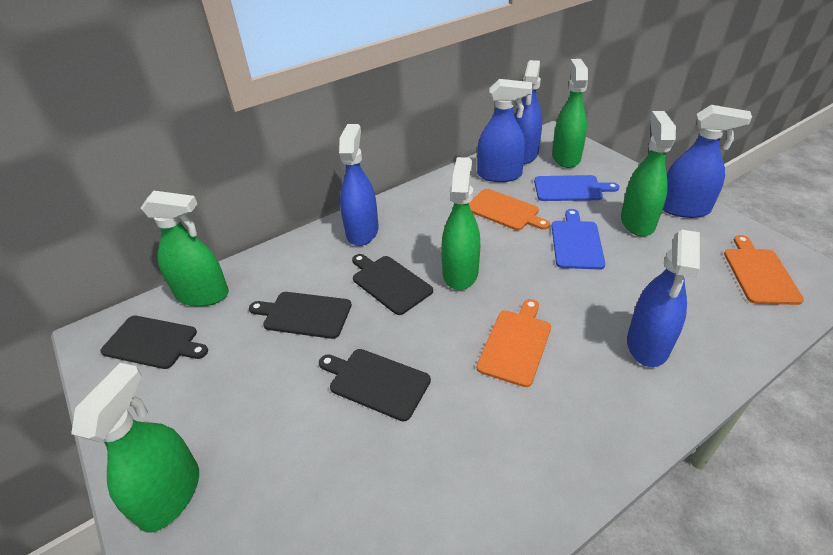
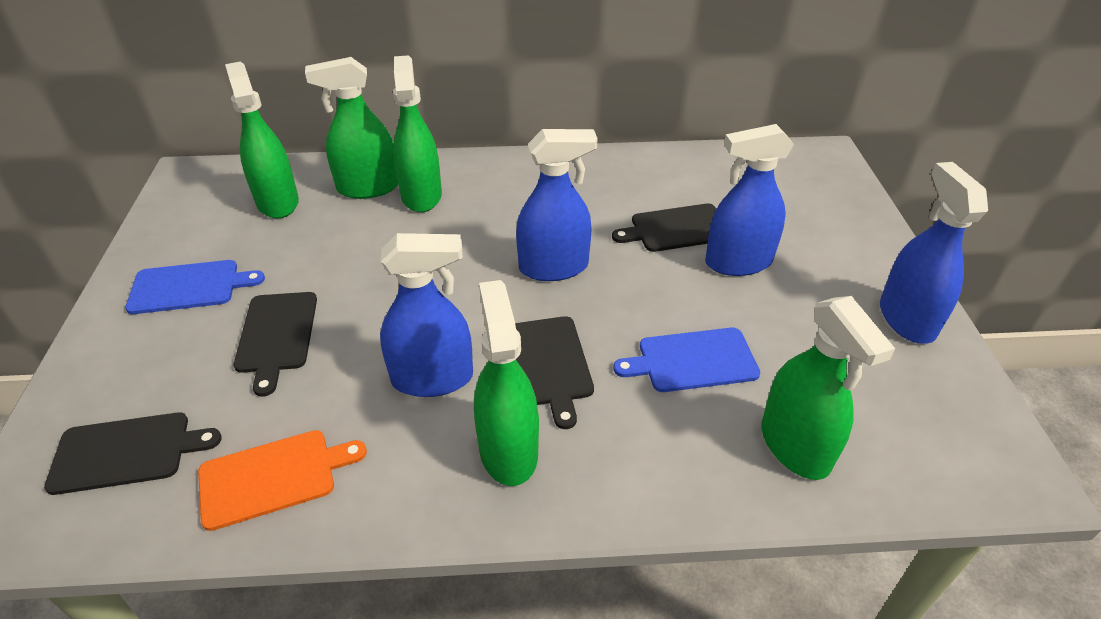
blue spray bottle: [339,124,379,246] [477,79,533,182] [514,60,542,164] [627,230,700,367] [663,105,752,218] = 5 -> [380,233,473,397] [516,129,598,281] [705,124,794,276] [880,162,988,344] = 4
orange cutting board: [469,189,550,230] [477,299,551,387] [724,235,804,305] = 3 -> [198,430,367,531] = 1

